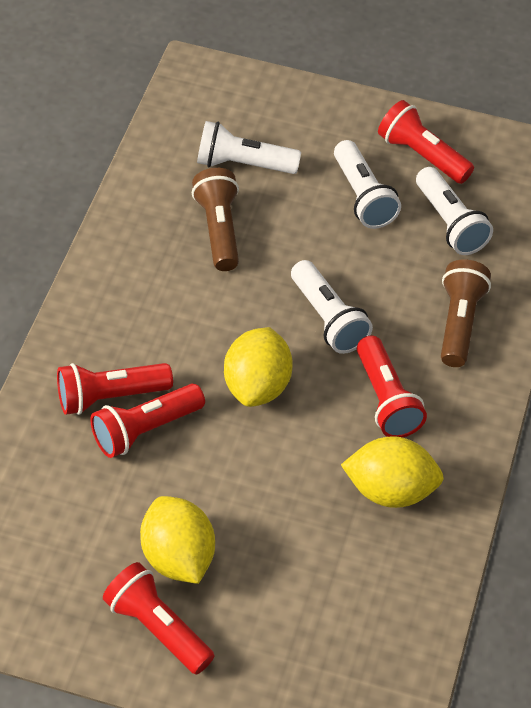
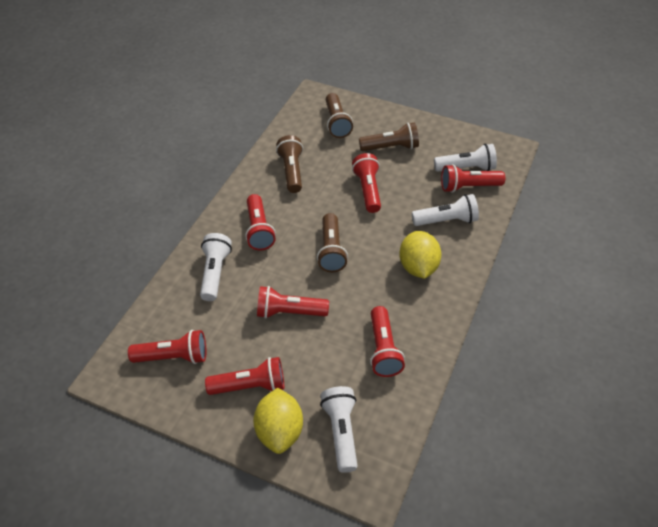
brown flashlight: [192,168,239,271] [441,259,491,367] = 2 -> [276,135,303,193] [317,213,348,272] [326,93,353,138] [359,122,419,151] = 4
red flashlight: [57,363,173,415] [91,384,205,458] [103,562,214,674] [357,335,427,438] [378,100,474,184] = 5 -> [128,330,206,364] [205,357,284,395] [245,194,276,251] [257,286,329,319] [352,153,381,213] [370,306,405,377] [441,164,505,193] = 7
yellow lemon: [140,496,215,584] [224,327,293,407] [341,436,444,508] = 3 -> [253,388,303,454] [399,231,441,279] = 2

